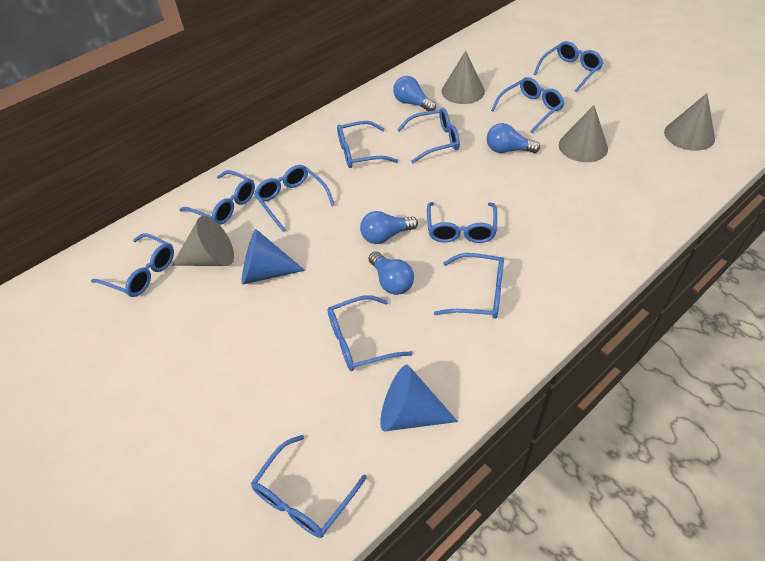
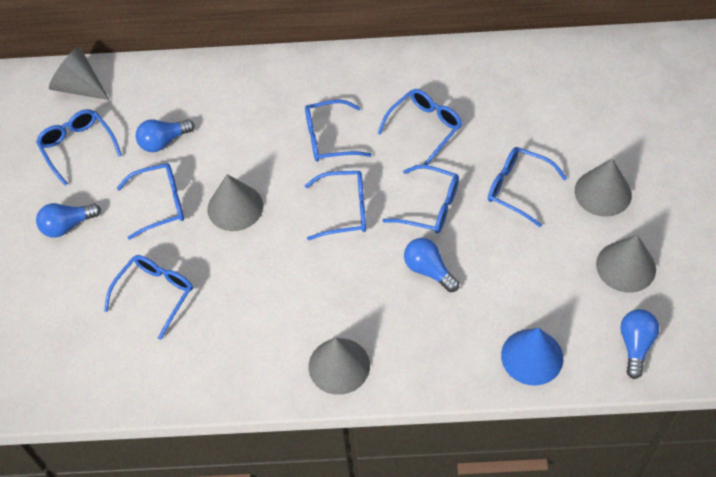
blue cone: [241,229,305,285] [380,365,458,432] = 2 -> [501,328,563,385] = 1
blue glasses: [91,233,174,297] [179,170,255,225] [251,435,367,538] [254,165,335,232] [328,295,412,371] [337,121,398,168] [397,108,460,163] [427,202,497,243] [434,253,504,319] [491,77,564,133] [534,41,603,93] = 11 -> [36,109,122,186] [104,255,193,340] [117,163,184,240] [304,171,366,240] [305,99,372,162] [378,89,462,165] [382,165,459,234] [488,147,567,227] = 8
grey cone: [172,216,234,266] [442,51,485,104] [559,105,608,162] [664,93,715,151] = 4 -> [49,47,110,100] [207,174,263,231] [308,338,370,395] [575,158,632,217] [596,235,656,293] = 5

